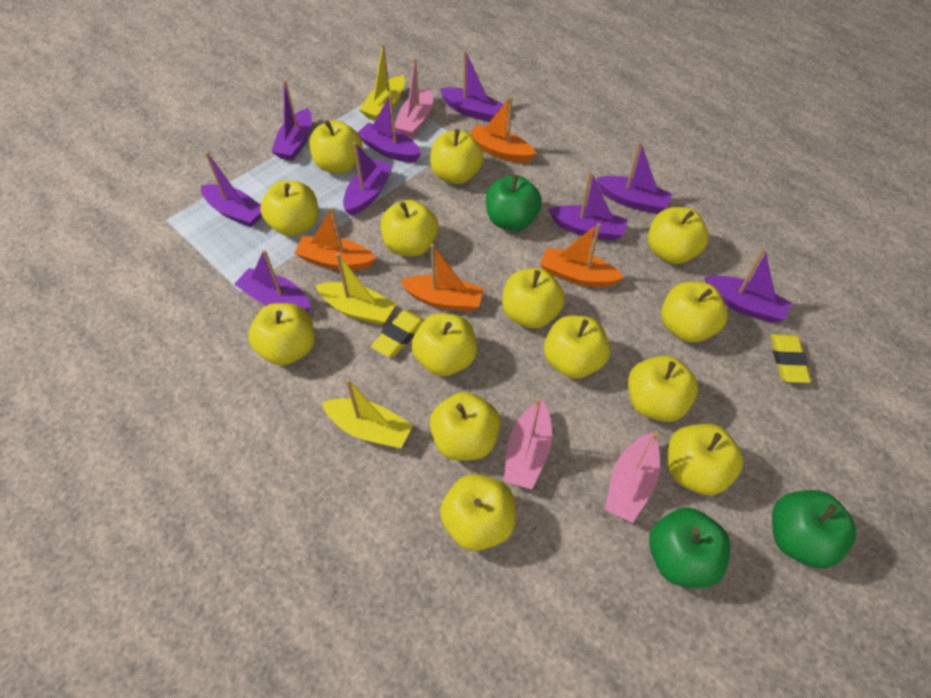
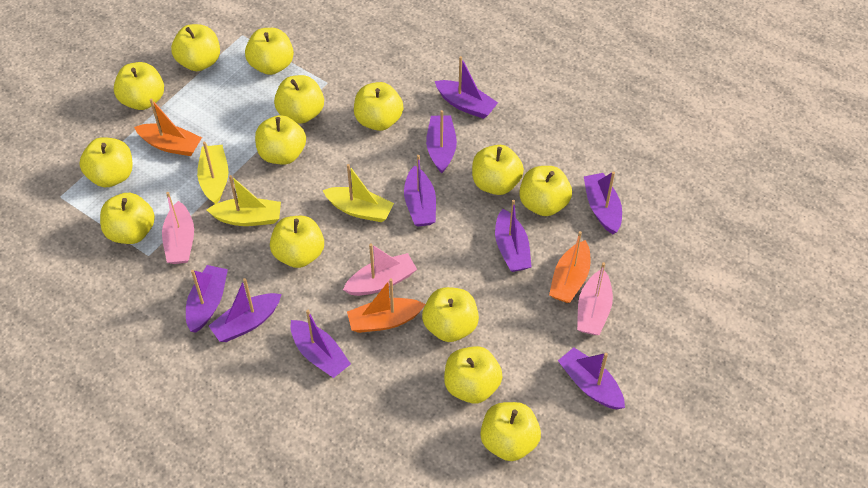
green apple: [486,175,542,231] [649,507,730,588] [772,490,856,568] = 3 -> none = 0
orange boat: [294,207,376,270] [400,244,484,311] [469,96,536,163] [540,223,624,287] = 4 -> [134,98,202,156] [347,278,425,333] [549,231,591,303] = 3
yellow eraser: [371,310,425,357] [770,334,811,383] = 2 -> none = 0

